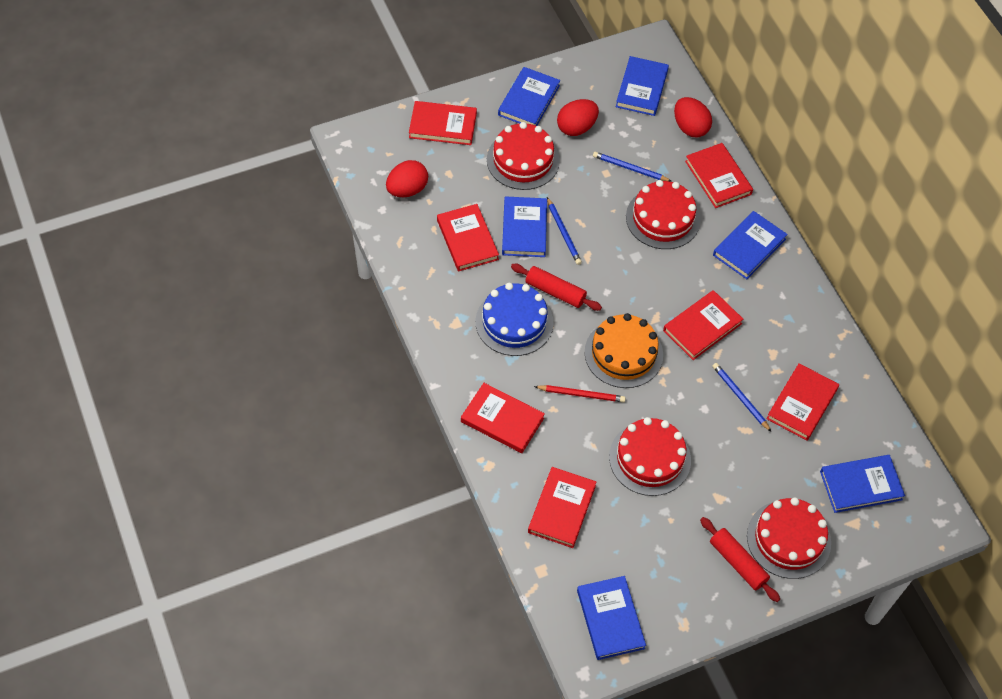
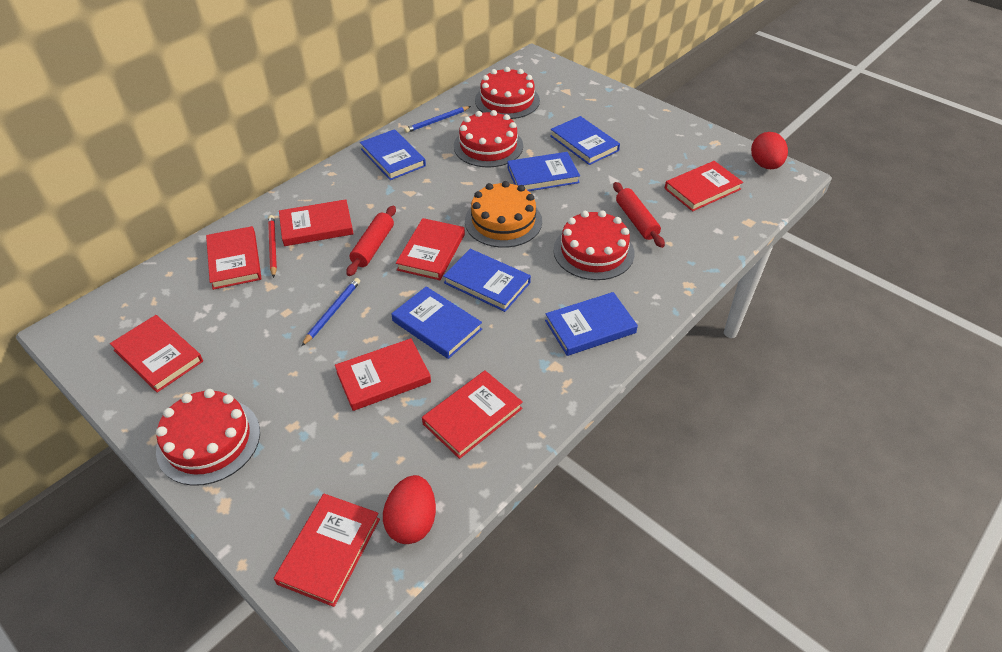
blue cake: [476,283,554,356] = 1 -> none = 0
blue pencil: [547,197,582,265] [593,152,671,181] [713,363,771,432] = 3 -> [302,278,360,346] [404,106,471,133] = 2
red book: [409,101,477,145] [437,204,499,271] [461,383,545,453] [528,467,596,548] [663,290,743,360] [685,143,753,208] [766,363,839,440] = 7 -> [110,315,203,393] [206,226,261,290] [274,494,380,607] [279,199,354,246] [335,338,431,411] [396,218,465,280] [422,370,523,459] [665,161,743,211] = 8
red egg: [386,160,428,197] [557,99,599,136] [674,97,712,137] = 3 -> [383,475,436,544] [751,132,788,169] = 2

